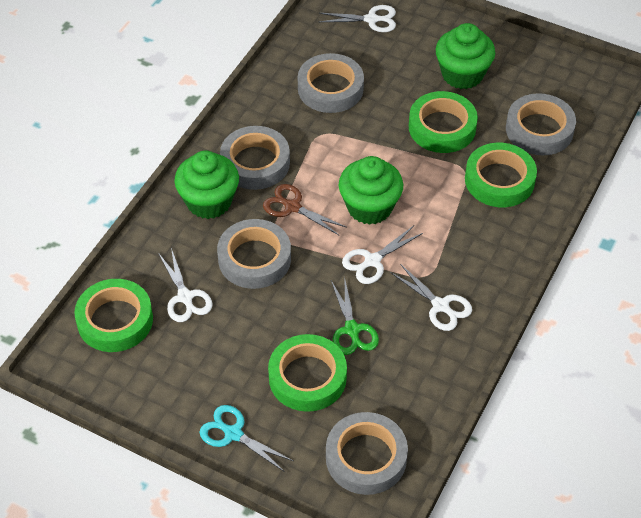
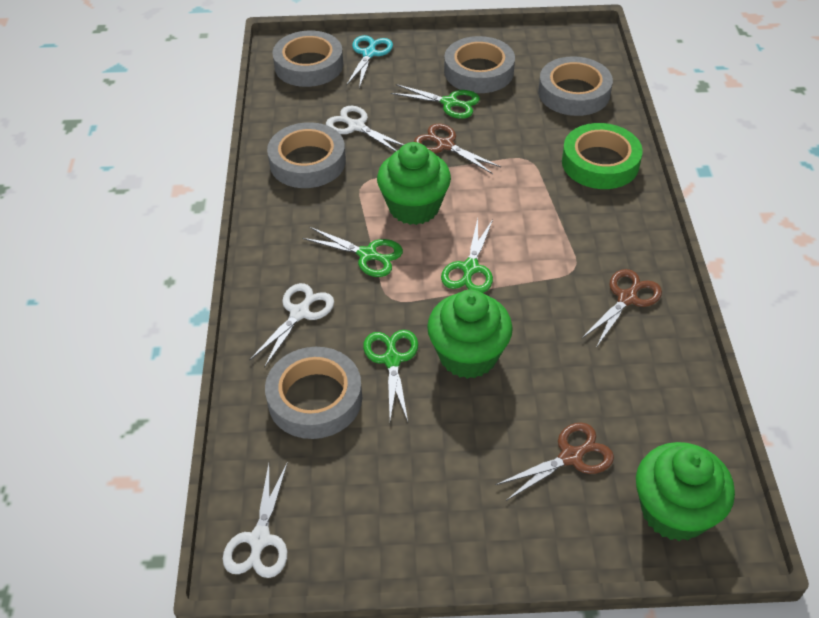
brown scissors: [263,184,346,236] = 1 -> [414,124,501,174] [495,423,614,501] [582,269,662,348] = 3
green scissors: [331,281,379,355] = 1 -> [302,227,403,277] [363,330,418,421] [391,84,480,119] [441,219,493,293] = 4
green tape: [74,279,153,352] [268,334,347,412] [409,91,478,153] [465,143,537,207] = 4 -> [562,123,643,189] = 1
white scissors: [159,248,212,322] [320,5,396,32] [342,226,423,284] [390,264,472,331] = 4 -> [223,462,288,578] [250,283,334,368] [326,106,404,152] = 3

